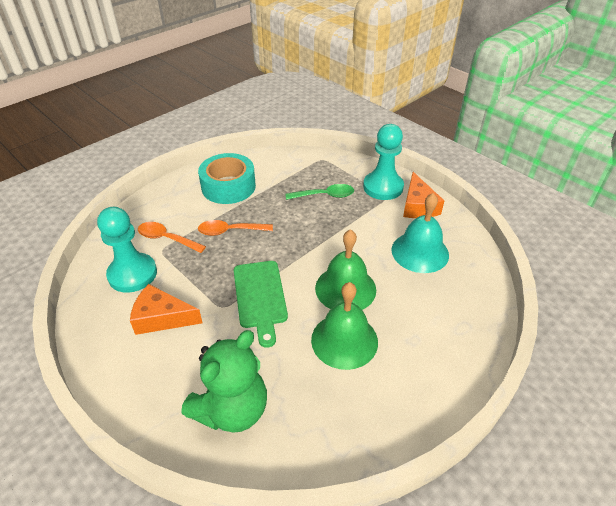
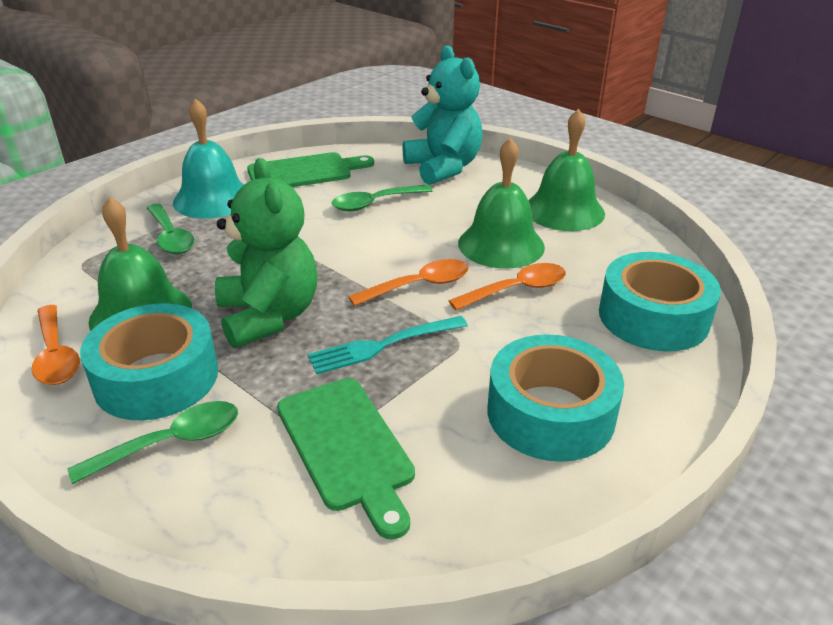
green bell: [311,282,378,370] [315,229,376,310] = 2 -> [88,197,192,331] [458,137,545,269] [528,109,605,231] = 3
green cutting board: [234,261,288,348] = 1 -> [247,152,374,187] [277,378,415,540] = 2
green spoon: [285,184,354,200] = 1 -> [67,401,238,484] [147,204,195,254] [332,185,433,211] = 3
orange cheese: [130,284,202,335] [403,172,445,218] = 2 -> none = 0
orange spoon: [138,222,206,253] [198,220,273,236] = 2 -> [32,305,80,385] [348,259,469,306] [449,263,566,310] = 3
turquoise fork: none = 0 -> [307,316,468,374] = 1
turquoise pawn: [97,207,157,293] [363,124,404,200] = 2 -> none = 0
turquoise tape: [198,153,256,204] = 1 -> [80,303,218,420] [487,334,624,462] [599,252,721,351] = 3
turquoise teddy bear: none = 0 -> [402,45,483,185] = 1

